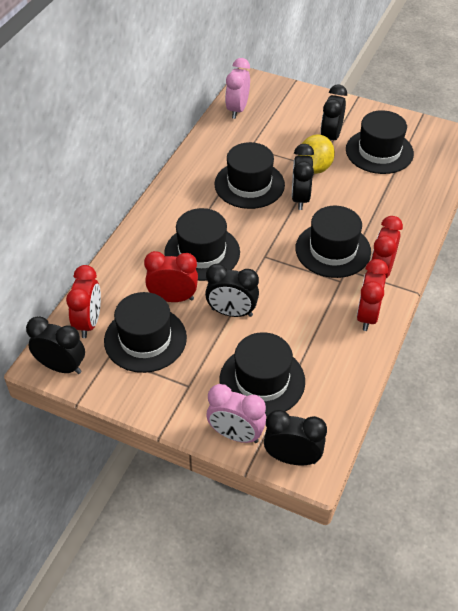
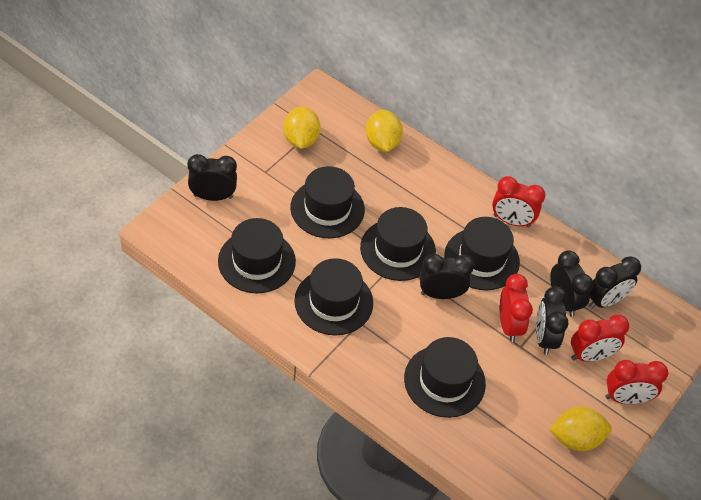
pink clock: [207,384,266,443] [225,58,250,119] = 2 -> none = 0
yellow lemon: [298,134,335,174] = 1 -> [283,107,321,149] [366,110,403,152] [549,407,612,451] = 3

